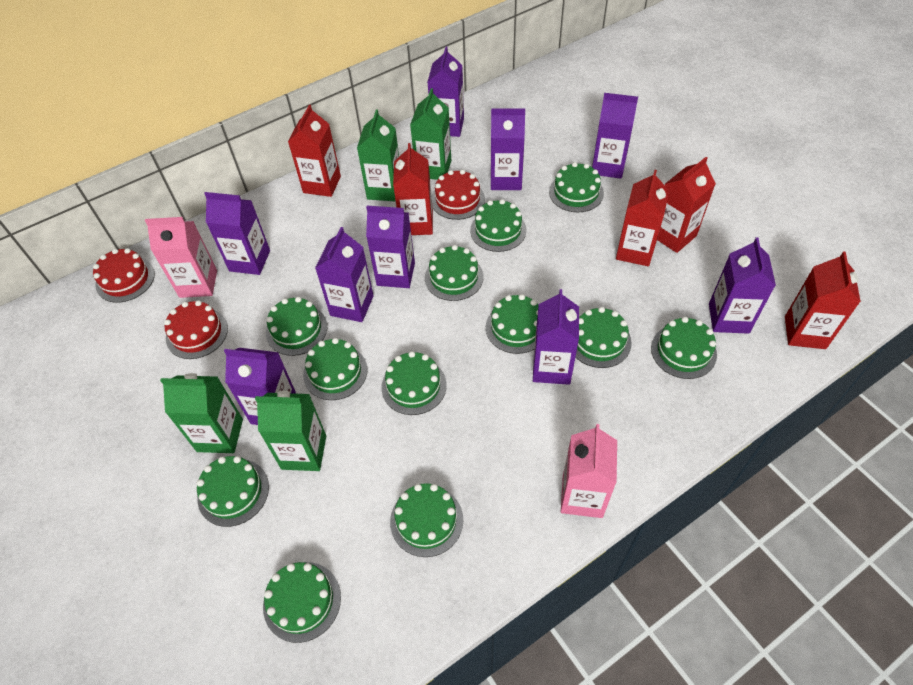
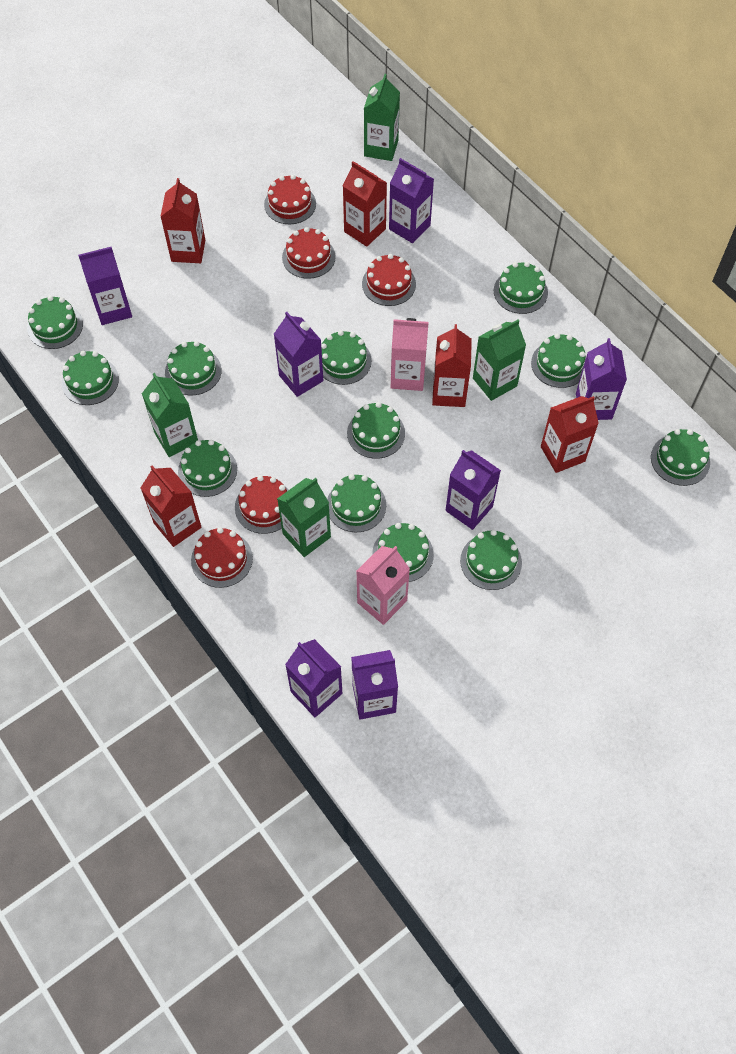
purple carton: [204,192,270,275] [224,348,296,425] [315,227,374,322] [366,206,415,288] [427,47,464,137] [491,109,525,190] [533,289,579,385] [592,93,638,179] [709,237,776,334] = 9 -> [78,247,132,325] [274,312,323,397] [285,639,342,717] [351,650,398,720] [389,158,434,243] [445,450,501,530] [576,338,627,420] = 7
red cake: [93,248,155,303] [164,300,228,359] [432,170,485,220] = 3 -> [191,527,253,588] [235,475,289,534] [264,175,316,224] [282,227,336,279] [362,254,416,306] = 5

